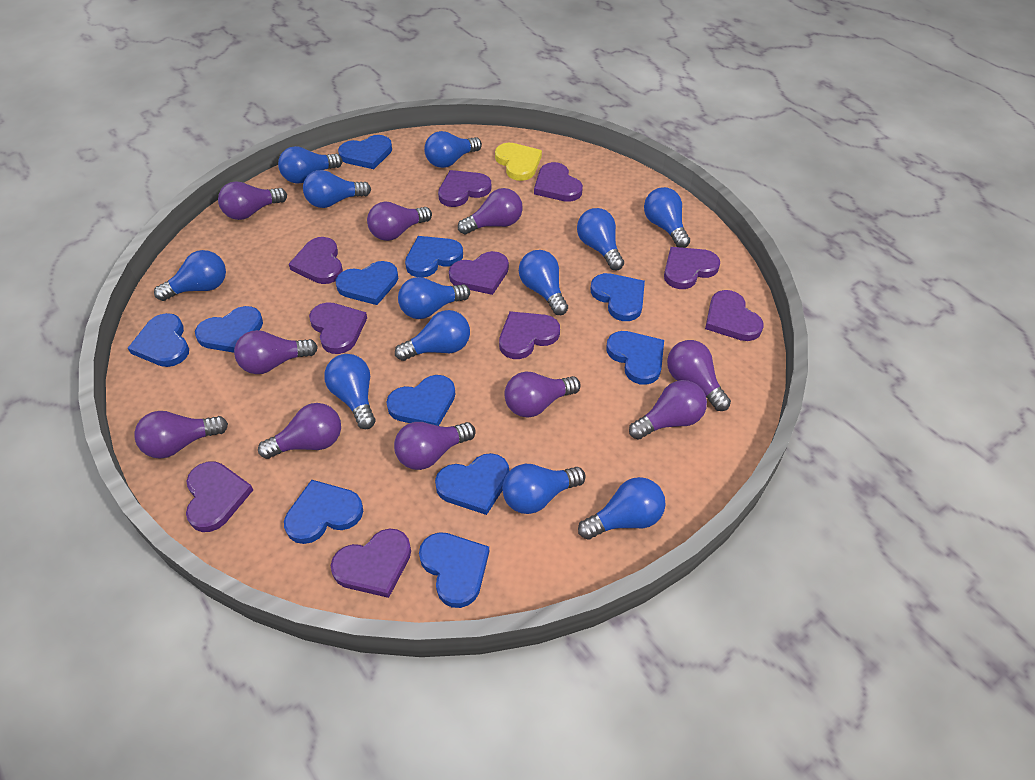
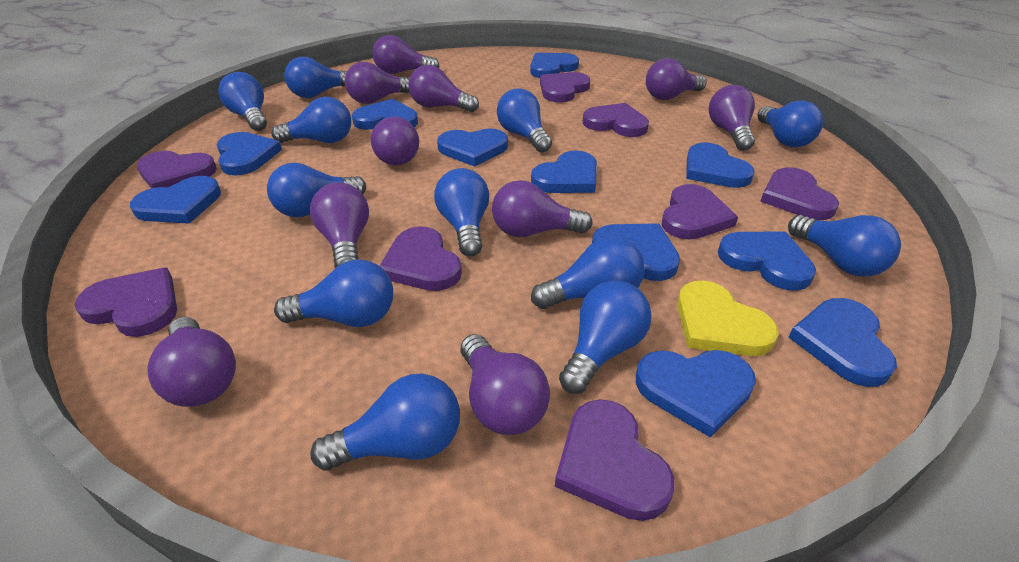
purple heart: [186,461,253,532] [289,237,343,284] [309,302,367,354] [331,528,411,598] [438,170,491,207] [449,251,509,295] [499,311,560,359] [534,162,583,202] [664,247,720,289] [705,290,763,341] = 10 -> [75,268,177,337] [137,151,217,188] [380,226,462,291] [540,72,590,102] [555,399,675,521] [582,103,649,137] [662,184,738,239] [760,167,839,220] = 8

